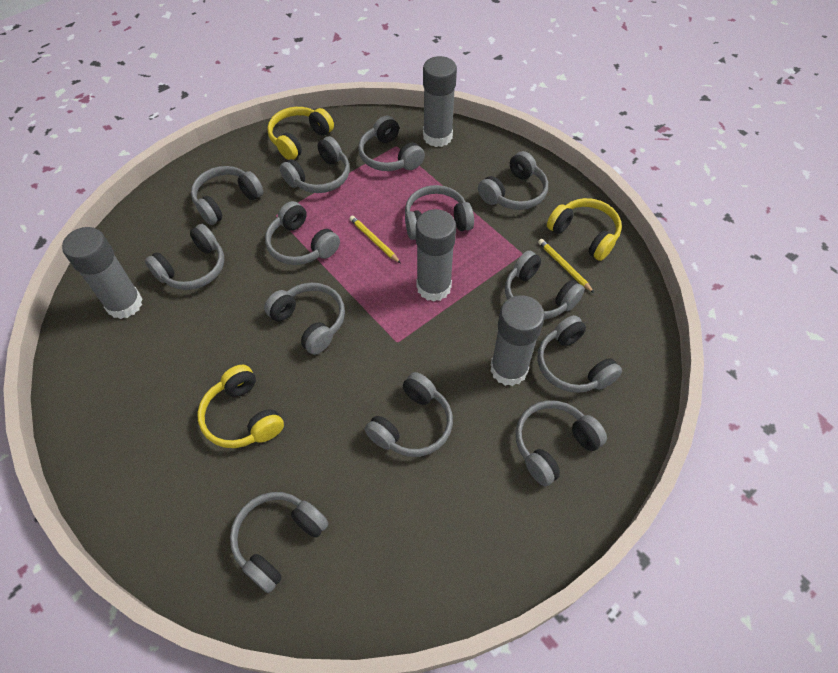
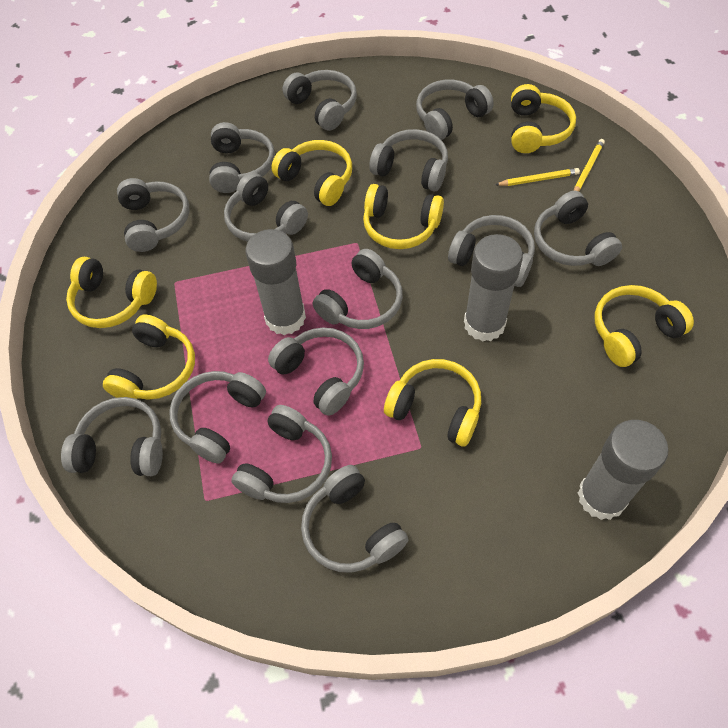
grey glue stick: [62,227,142,319] [416,209,456,302] [423,56,457,147] [491,295,545,386] = 4 -> [246,229,306,335] [464,234,523,342] [578,420,669,520] = 3
grey headphones: [145,224,224,290] [191,166,264,225] [230,492,329,593] [264,283,345,355] [265,201,340,265] [280,136,350,193] [358,116,425,171] [365,372,453,457] [405,185,474,240] [478,151,548,210] [505,250,585,319] [516,400,607,486] [537,315,622,393] = 13 -> [61,397,163,476] [117,178,190,252] [169,371,266,464] [209,122,275,193] [224,172,308,242] [231,405,332,503] [268,328,364,416] [283,70,357,131] [301,465,408,573] [313,249,403,329] [369,129,448,192] [416,79,494,140] [448,215,535,287] [534,191,622,266] = 14
yellow headphones: [197,365,284,448] [267,107,334,160] [547,198,622,261] = 3 -> [66,257,157,328] [103,315,195,400] [271,140,352,206] [363,184,444,249] [384,359,481,447] [511,84,576,153] [595,285,694,367] = 7

